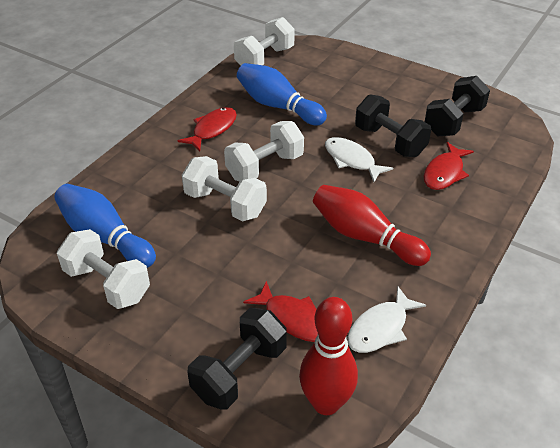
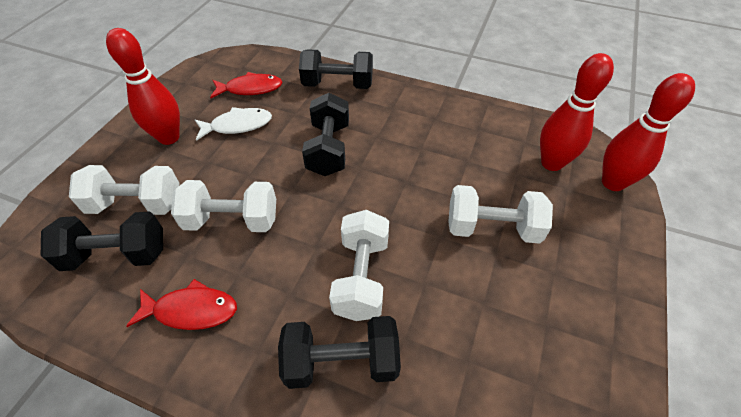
black dumbbell: [187,308,287,410] [355,94,431,157] [425,76,490,136] = 3 -> [41,211,163,271] [278,316,401,389] [299,49,373,89] [302,93,349,176] = 4
blue bowling pin: [54,184,156,268] [237,63,327,125] = 2 -> none = 0
red bowling pin: [299,297,358,415] [313,185,431,266] = 2 -> [106,28,180,145] [540,53,614,171] [602,73,695,191] = 3
red fish: [178,107,237,151] [243,281,318,342] [423,142,474,190] = 3 -> [126,279,237,330] [210,72,282,98] = 2
white fish: [325,137,393,182] [347,287,426,353] = 2 -> [195,107,272,141] = 1

